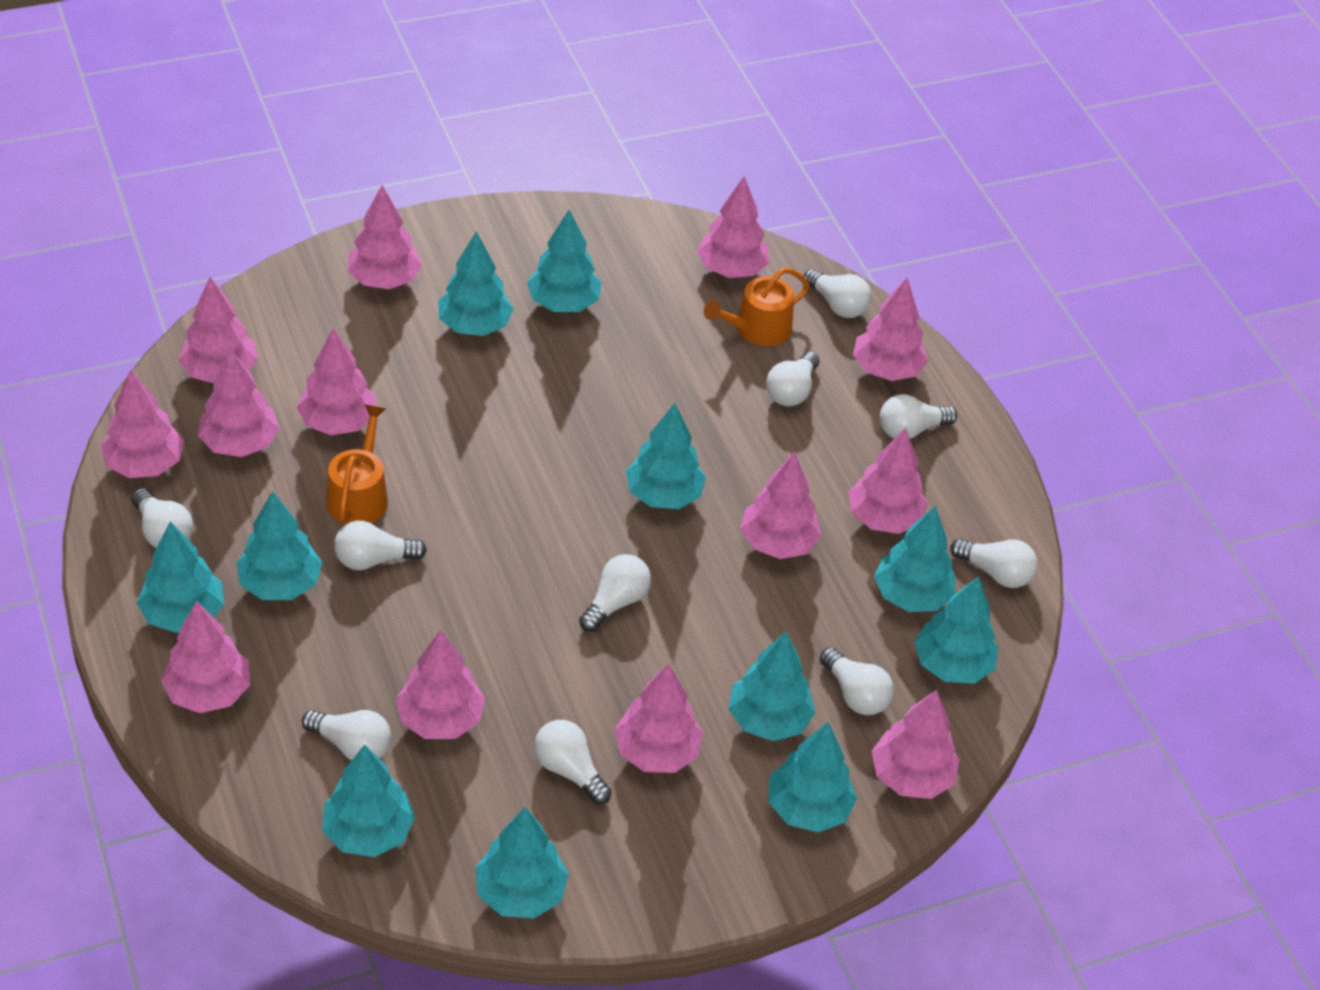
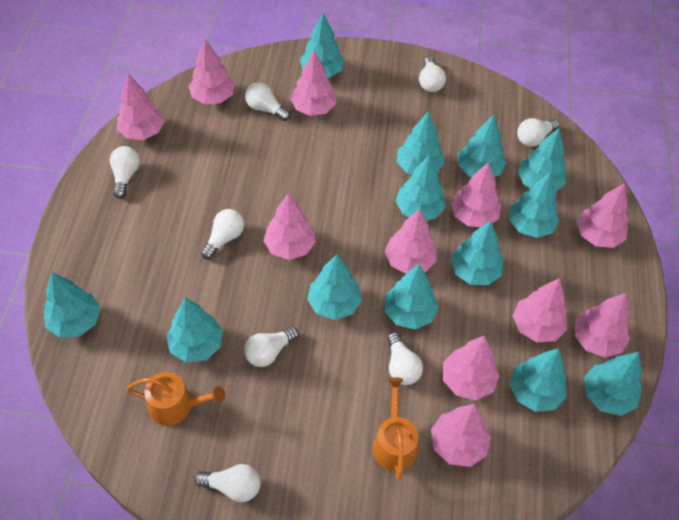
pink tree: [101,370,184,478] [161,601,250,713] [178,277,258,383] [198,349,280,457] [297,328,376,435] [347,185,422,289] [396,629,485,739] [614,663,703,773] [697,176,769,278] [740,452,821,559] [848,427,928,534] [853,278,928,381] [872,690,959,799] = 13 -> [117,74,165,140] [188,39,235,104] [263,194,316,260] [290,51,336,116] [385,209,437,274] [431,404,491,467] [443,336,500,400] [451,162,501,227] [513,278,567,342] [574,293,630,358] [577,183,628,248] = 11
turquoise tree: [137,521,224,633] [237,491,322,600] [322,744,415,857] [438,231,513,336] [475,807,569,919] [527,209,602,312] [626,403,706,509] [728,631,816,741] [768,722,857,833] [874,506,955,612] [914,576,998,684] = 11 -> [44,272,101,338] [166,297,223,363] [300,13,345,77] [307,254,362,320] [385,264,439,329] [396,156,446,220] [397,111,445,174] [451,220,503,285] [458,115,506,177] [509,172,560,238] [509,349,567,412] [517,128,566,192] [584,352,642,416] = 13
white light bulb: [131,488,193,548] [302,710,391,761] [334,521,427,570] [534,720,612,804] [579,554,651,632] [766,351,819,406] [803,269,871,318] [820,647,894,715] [879,394,957,439] [950,539,1037,588] = 10 -> [110,146,140,198] [194,464,261,502] [201,209,244,259] [244,326,298,367] [245,83,290,121] [387,332,423,385] [419,57,446,92] [517,118,560,147] = 8

